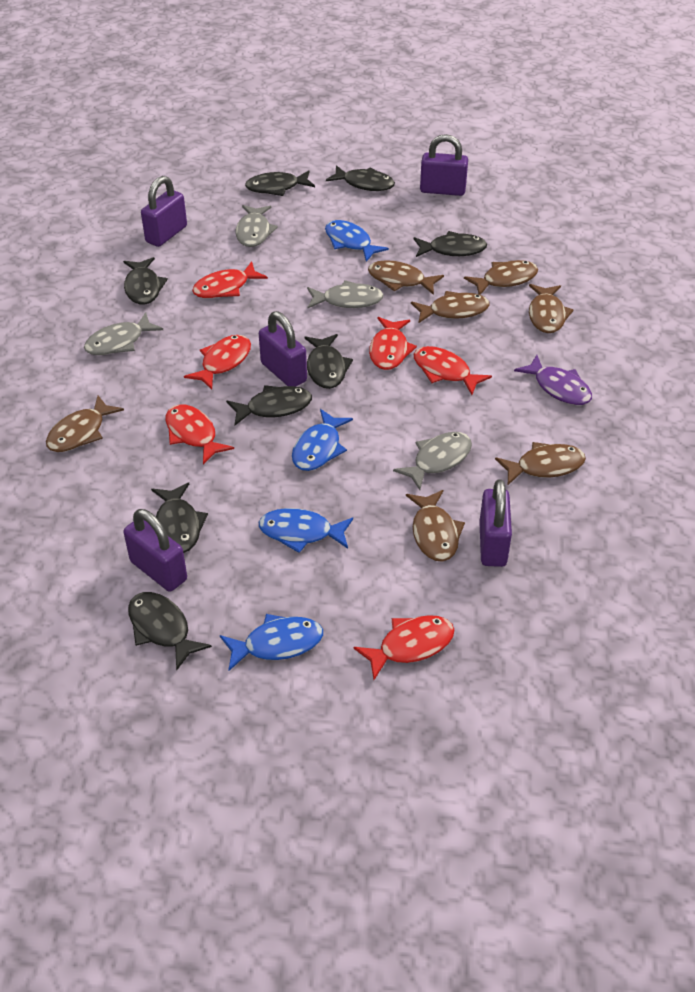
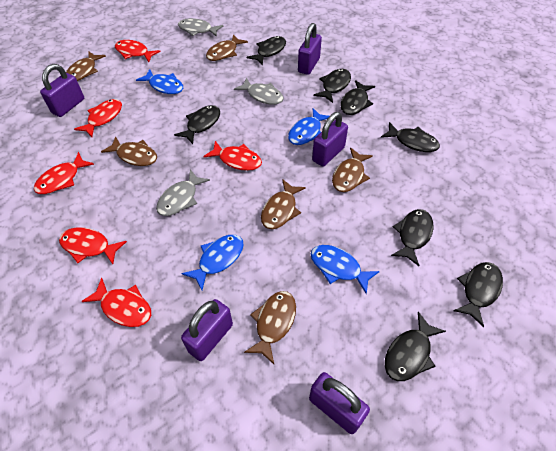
brown fish: [46,396,124,452] [368,260,444,295] [406,490,465,562] [411,291,490,323] [464,260,538,295] [495,442,586,485] [529,284,574,333] = 7 -> [66,51,106,81] [101,136,157,166] [206,34,248,61] [244,291,296,364] [261,179,306,229] [332,148,373,192] = 6
grey fish: [84,312,163,355] [236,205,278,247] [307,280,384,308] [393,432,472,490] = 4 -> [156,169,210,216] [178,18,223,37] [234,77,284,105] = 3
purple fish: [514,355,592,405] = 1 -> none = 0

